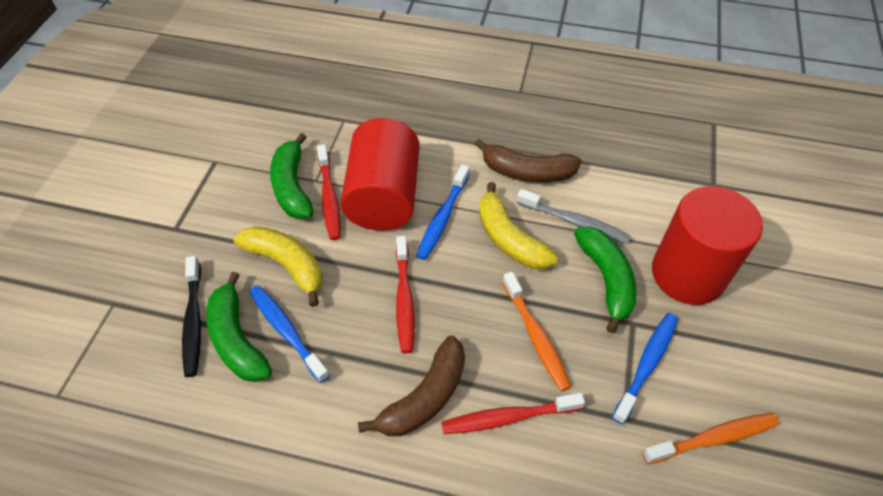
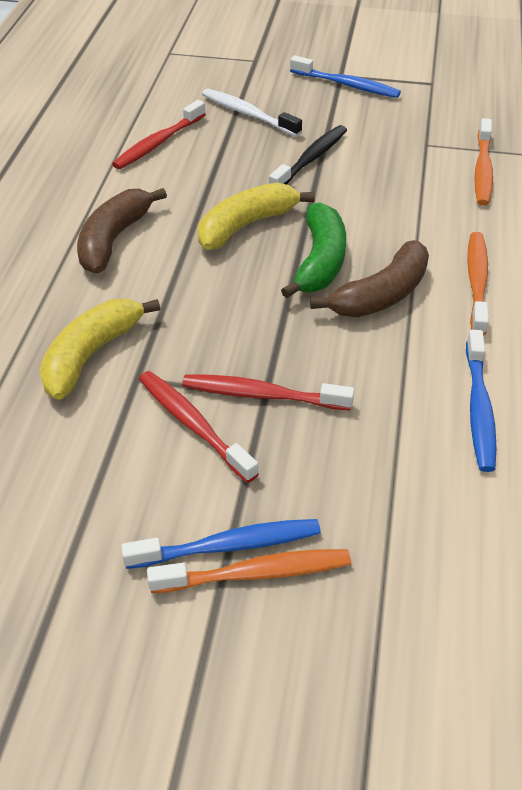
green banana: [206,272,272,382] [270,133,314,219] [574,227,637,334] = 3 -> [281,202,346,298] = 1
grey toothbrush: [517,189,631,244] = 1 -> none = 0
orange toothbrush: [503,272,571,391] [642,413,779,464] = 2 -> [147,549,351,593] [467,232,488,336] [474,118,493,206] = 3
red cylinder: [340,118,420,231] [652,186,763,305] = 2 -> none = 0
white toothbrush: none = 0 -> [202,89,302,137] = 1

